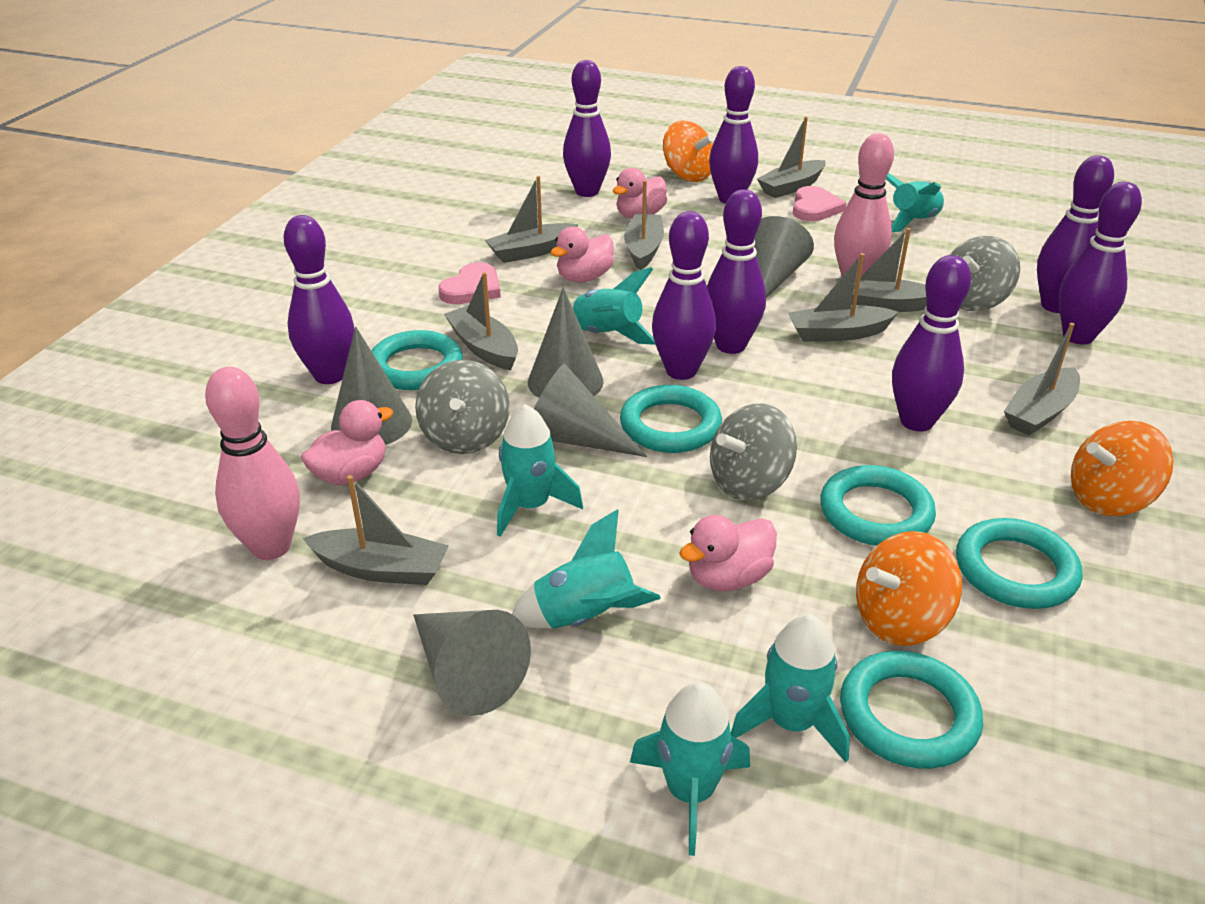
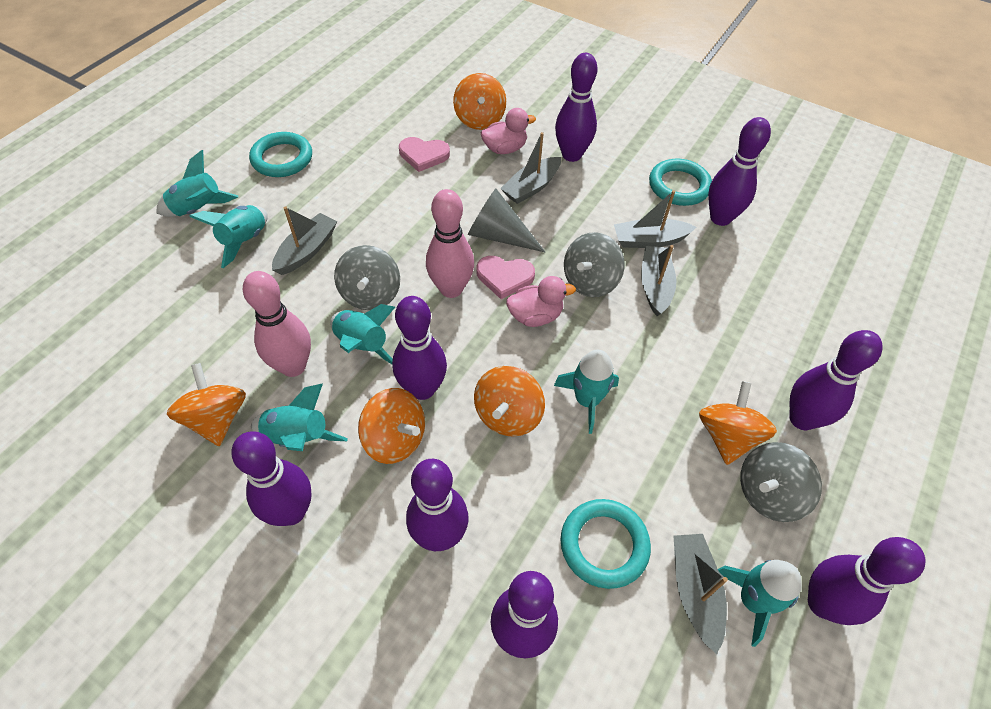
grey boat: [303,475,449,585] [444,272,518,370] [485,176,578,263] [624,180,664,270] [757,117,826,198] [788,253,899,342] [836,228,927,312] [1004,323,1080,436] = 8 -> [272,206,337,275] [500,132,561,204] [614,190,696,248] [641,245,677,316] [673,534,728,654] = 5
grey cone: [331,327,412,445] [413,610,531,716] [528,288,604,398] [534,364,647,457] [754,216,814,298] = 5 -> [468,189,545,252] = 1
orange spinning top: [663,120,714,182] [856,531,962,646] [1071,421,1173,516] = 3 -> [167,363,246,446] [358,388,425,464] [453,73,506,130] [474,366,545,437] [699,381,777,465] = 5
pink duck: [301,400,393,485] [550,227,614,282] [613,168,667,219] [679,515,777,591] = 4 -> [481,108,536,154] [506,276,576,327] = 2
turquoise ring: [371,330,463,390] [620,385,722,453] [820,465,936,546] [840,651,983,769] [956,518,1082,609] = 5 -> [249,132,312,177] [561,499,651,589] [649,158,712,206] = 3

